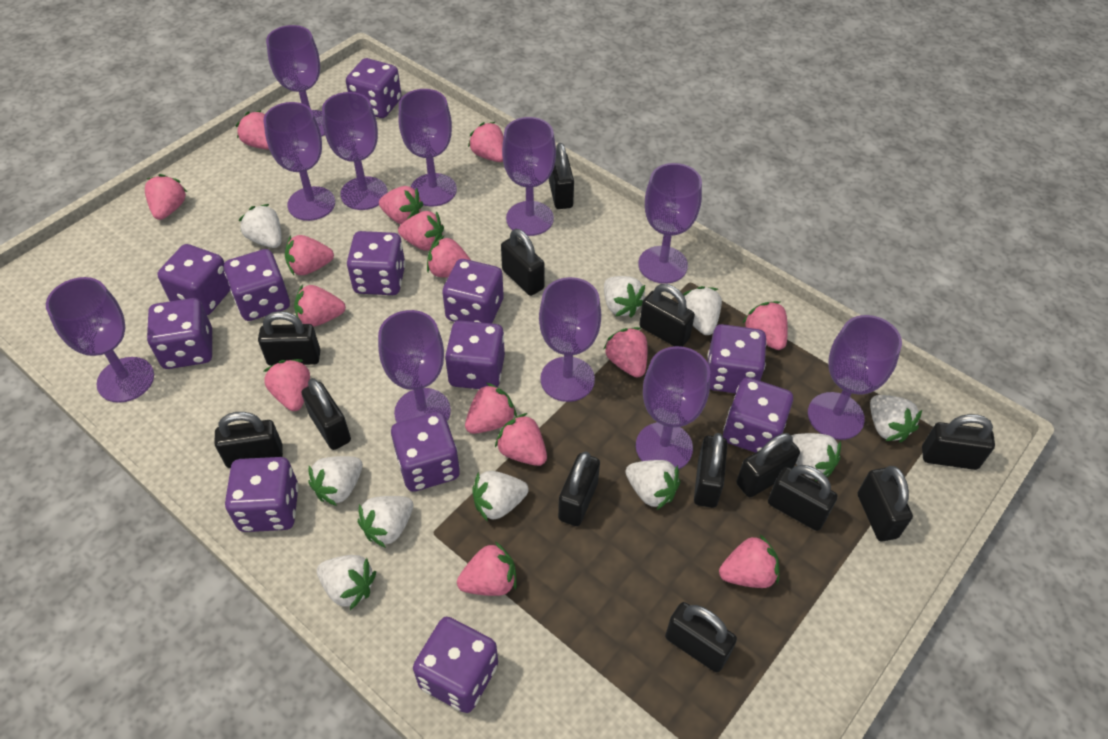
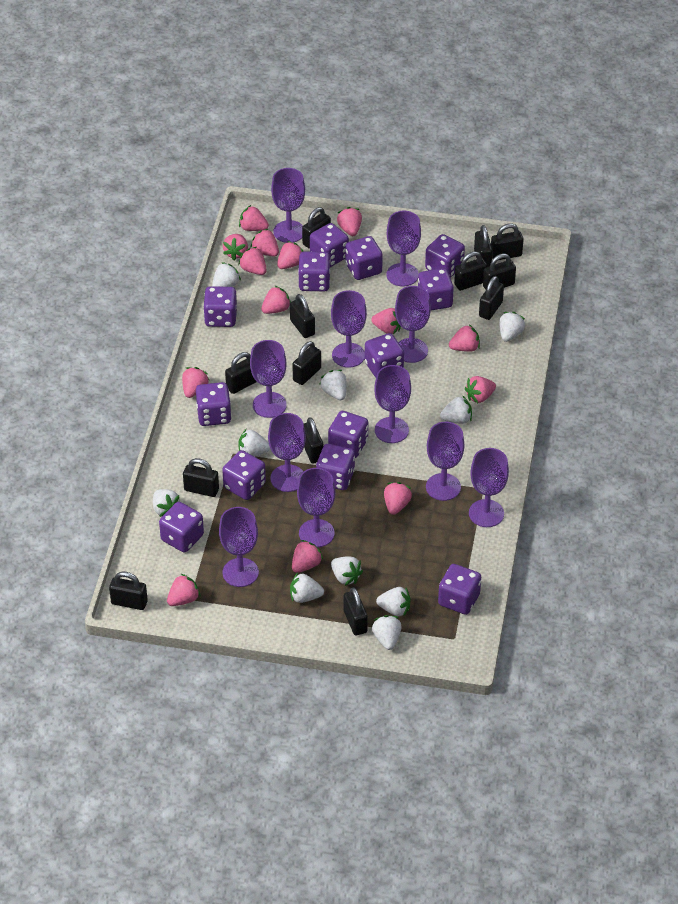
pink strawberry: [145,174,187,220] [236,110,269,150] [264,359,310,411] [285,235,334,275] [294,284,346,327] [379,186,423,224] [398,211,444,251] [427,236,471,277] [457,542,517,596] [465,383,517,434] [468,122,504,162] [495,413,547,466] [604,327,647,378] [719,535,779,588] [743,301,788,350] = 15 -> [167,574,200,606] [182,367,210,398] [223,234,248,260] [238,247,267,275] [239,205,269,231] [251,229,279,257] [261,286,291,314] [277,241,304,269] [292,540,323,573] [337,207,362,236] [371,308,401,334] [384,482,412,515] [449,324,480,352] [465,376,496,403] = 14
purple dice: [147,298,212,369] [157,244,231,315] [224,249,290,321] [225,457,299,532] [346,58,402,118] [347,231,405,295] [391,412,460,492] [413,616,498,713] [442,259,504,323] [445,320,505,389] [707,324,767,394] [723,377,793,453] = 12 -> [159,502,204,553] [196,382,231,426] [203,286,237,327] [222,450,266,500] [298,251,331,291] [310,223,349,267] [316,444,355,490] [328,411,368,458] [345,236,383,280] [365,333,404,378] [418,268,454,310] [425,234,465,278] [438,564,481,615] = 13

